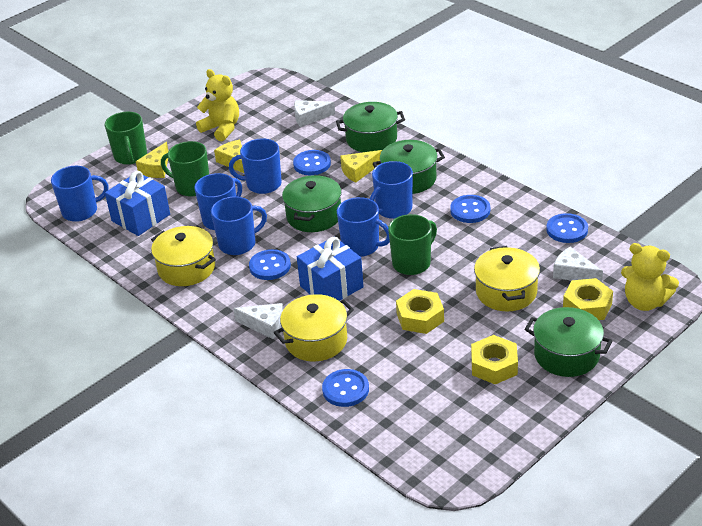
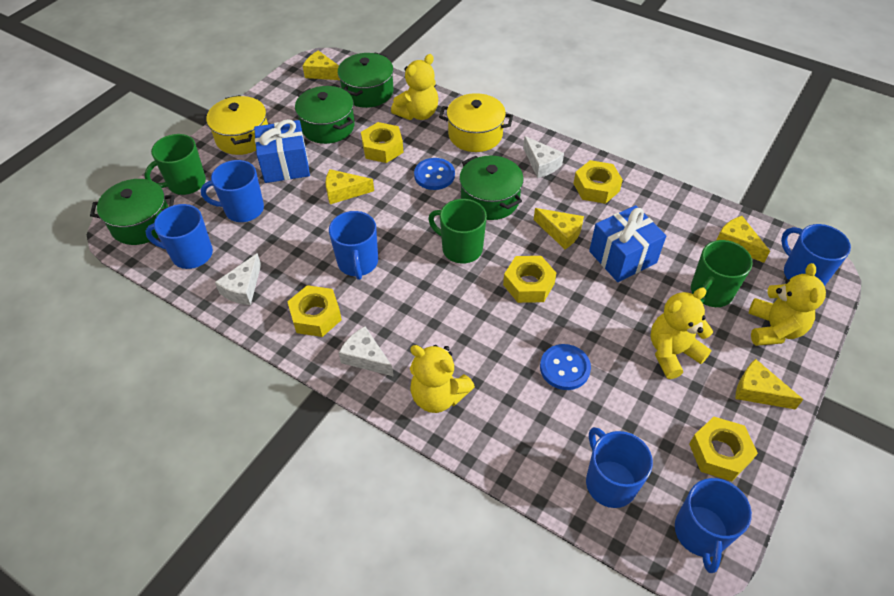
blue button: [249,249,291,280] [293,150,331,175] [322,369,369,407] [450,195,490,223] [546,213,588,243] = 5 -> [414,158,455,190] [540,344,591,390] = 2
yellow cheese: [136,142,168,178] [214,140,244,173] [340,150,382,183] = 3 -> [303,50,340,80] [325,169,374,204] [534,208,584,249] [717,216,770,263] [735,359,803,410] = 5
yellow nut: [396,289,444,334] [471,335,518,384] [563,278,613,320] = 3 -> [287,285,342,337] [361,122,404,163] [503,256,556,303] [573,160,623,204] [689,417,758,481] = 5
yellow pot: [151,226,216,286] [274,294,354,362] [474,246,540,311] = 3 -> [206,95,268,155] [439,93,513,152] = 2
yellow teddy bear: [196,69,239,141] [621,243,679,311] = 2 -> [391,54,438,120] [410,345,475,413] [651,287,713,379] [749,263,826,346] = 4

